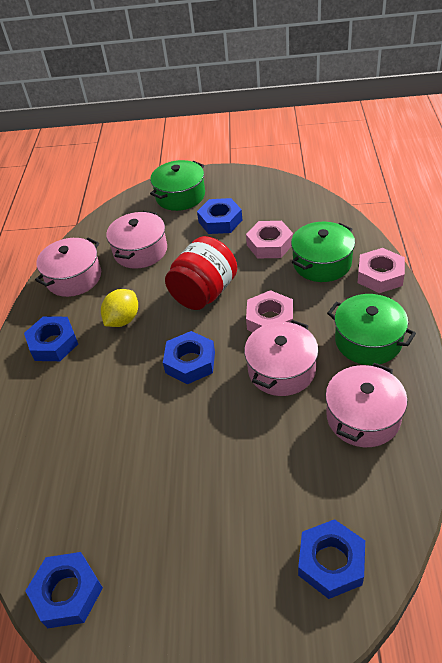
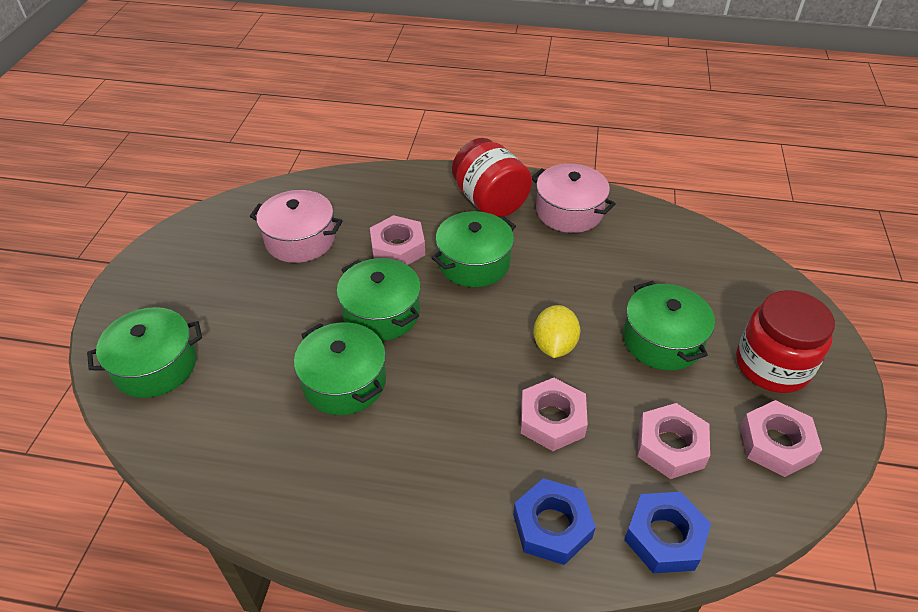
blue nut: [24,317,78,361] [25,552,103,628] [163,331,215,384] [197,198,242,234] [298,519,365,599] = 5 -> [513,478,596,565] [624,492,711,573] = 2
green pot: [150,160,205,211] [291,222,355,282] [327,294,416,365] = 3 -> [87,307,202,398] [294,322,386,415] [337,258,421,341] [431,211,516,287] [623,281,715,370] = 5
pink nut: [246,221,293,258] [246,290,293,332] [358,248,405,293] = 3 -> [370,215,425,265] [521,378,588,451] [637,403,710,479] [740,400,822,477] = 4
pink pot: [35,238,101,297] [106,211,167,269] [244,320,319,396] [325,363,408,447] = 4 -> [250,190,342,263] [532,164,615,233] = 2
red jar: [165,236,237,310] = 1 -> [452,138,532,217] [736,290,835,393] = 2

